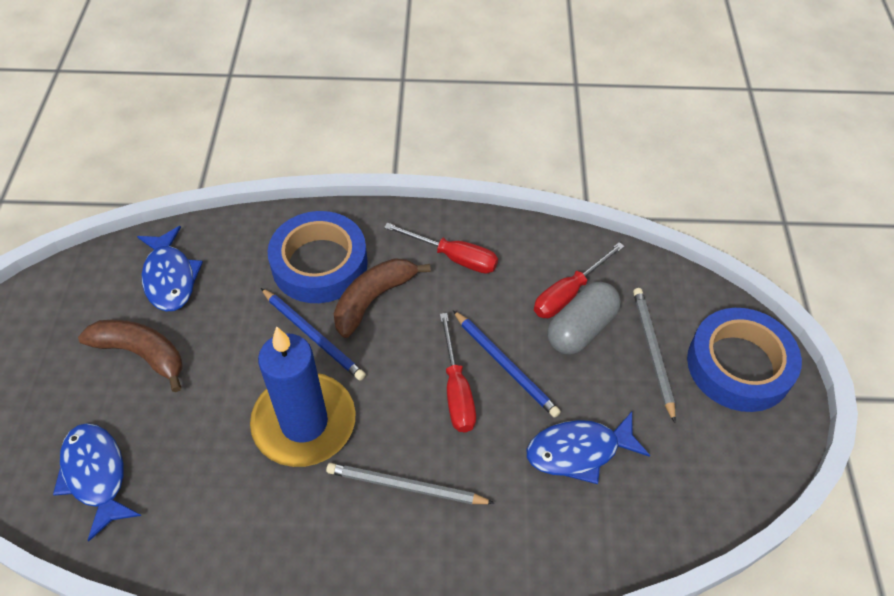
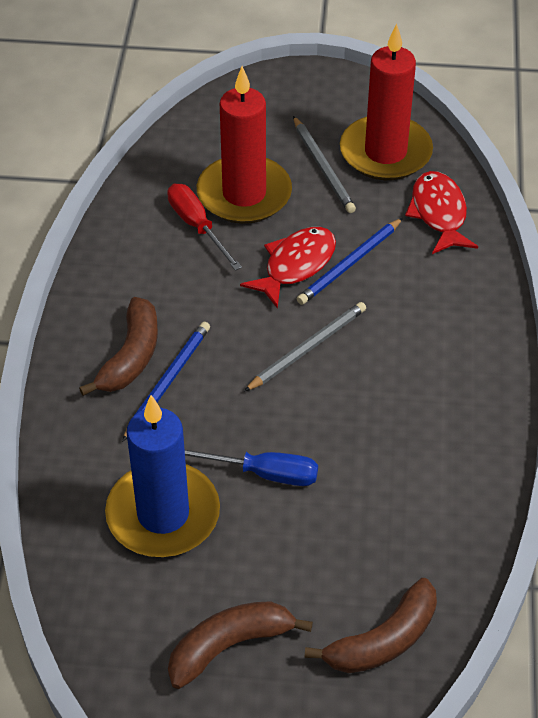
blue fish: [53,423,141,541] [137,226,203,312] [527,412,650,484] = 3 -> none = 0
blue screwdriver: none = 0 -> [185,450,318,486] = 1
blue tape: [268,211,368,303] [687,308,802,412] = 2 -> none = 0
brown banana: [78,320,183,392] [334,258,431,338] = 2 -> [79,297,158,396] [168,601,313,689] [304,578,437,673] = 3
grey capsule: [547,282,621,355] = 1 -> none = 0
red candle: none = 0 -> [197,66,292,224] [340,24,433,180] = 2
red fish: none = 0 -> [240,227,336,309] [405,171,478,254] = 2
red screwdriver: [384,223,498,274] [440,313,476,432] [534,242,625,318] = 3 -> [167,184,242,271] = 1

